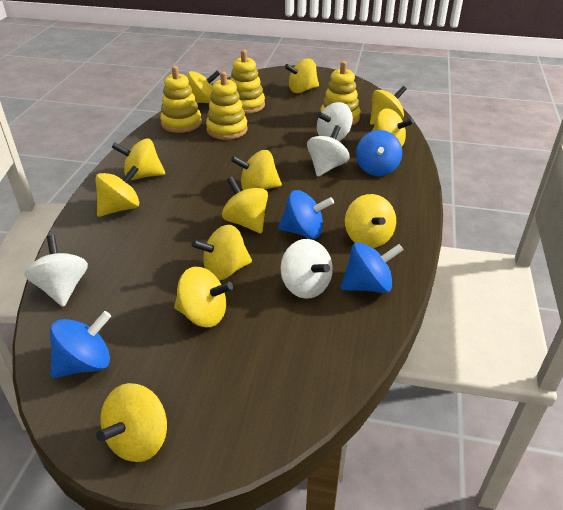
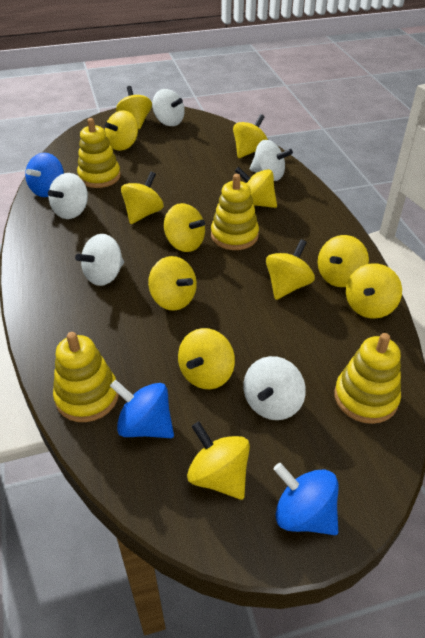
blue spinning top: [50,311,111,378] [278,190,334,239] [341,242,403,293] [356,130,402,176] = 4 -> [25,153,64,197] [110,380,174,438] [274,463,338,535] = 3
white spinning top: [24,235,88,307] [280,239,333,299] [307,125,350,177] [317,102,353,141] = 4 -> [48,173,88,219] [75,234,124,286] [152,89,185,126] [243,356,306,420] [250,140,293,181] = 5

